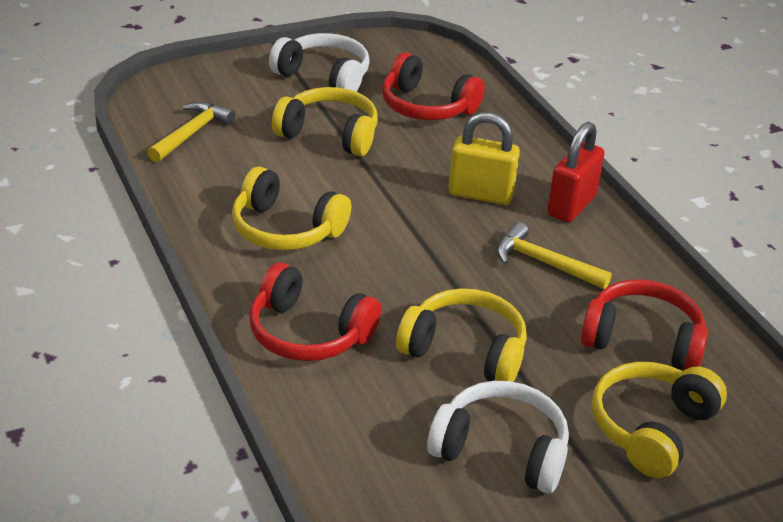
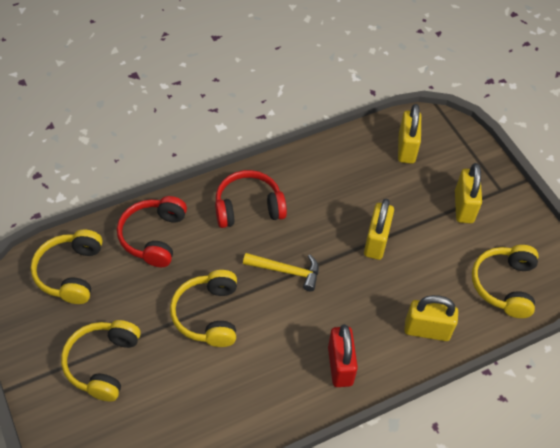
red headphones: [249,263,381,361] [382,52,485,120] [580,280,708,370] = 3 -> [117,196,187,267] [215,170,287,228] = 2
white headphones: [269,33,370,92] [427,381,569,494] = 2 -> none = 0
yellow hammer: [147,102,235,162] [497,222,612,289] = 2 -> [243,253,319,291] = 1
yellow padlock: [449,112,520,205] = 1 -> [364,199,394,260] [398,104,421,164] [404,295,458,341] [455,163,482,223] = 4

